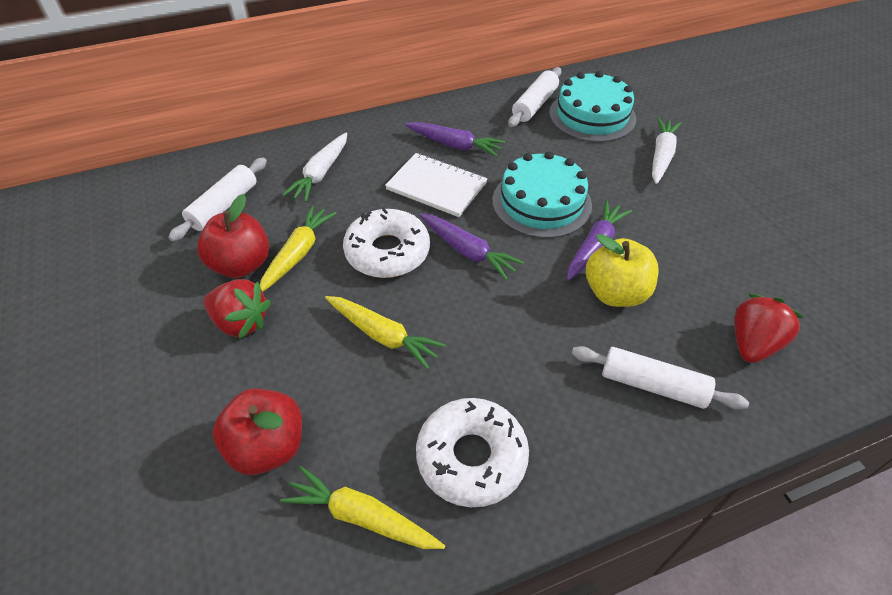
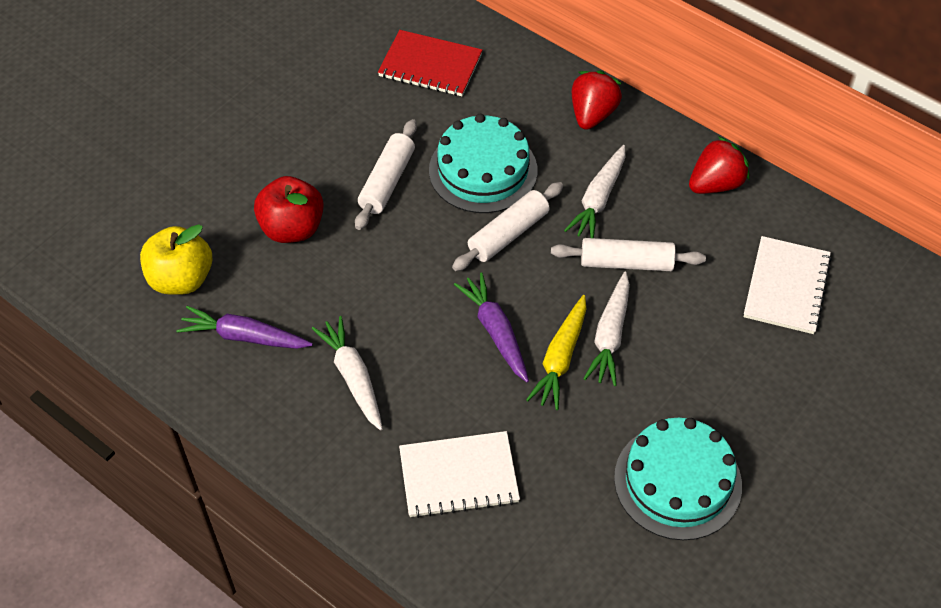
purple carrot: [405,122,505,157] [419,213,524,280] [567,200,632,281] = 3 -> [176,306,313,349] [454,272,529,383] = 2
red apple: [197,194,269,278] [213,389,302,475] = 2 -> [254,176,324,243] = 1
red notebook: none = 0 -> [378,30,482,96] = 1
white carrot: [282,133,347,202] [652,118,682,184] = 2 -> [311,316,383,431] [564,145,625,238] [583,271,630,386] = 3
white donut: [343,208,430,278] [416,398,529,507] = 2 -> none = 0
white notebook: [385,153,487,217] = 1 -> [399,431,520,518] [744,236,832,334] = 2
yellow carrot: [260,205,336,291] [280,466,445,549] [325,296,446,369] = 3 -> [526,295,586,410] = 1

